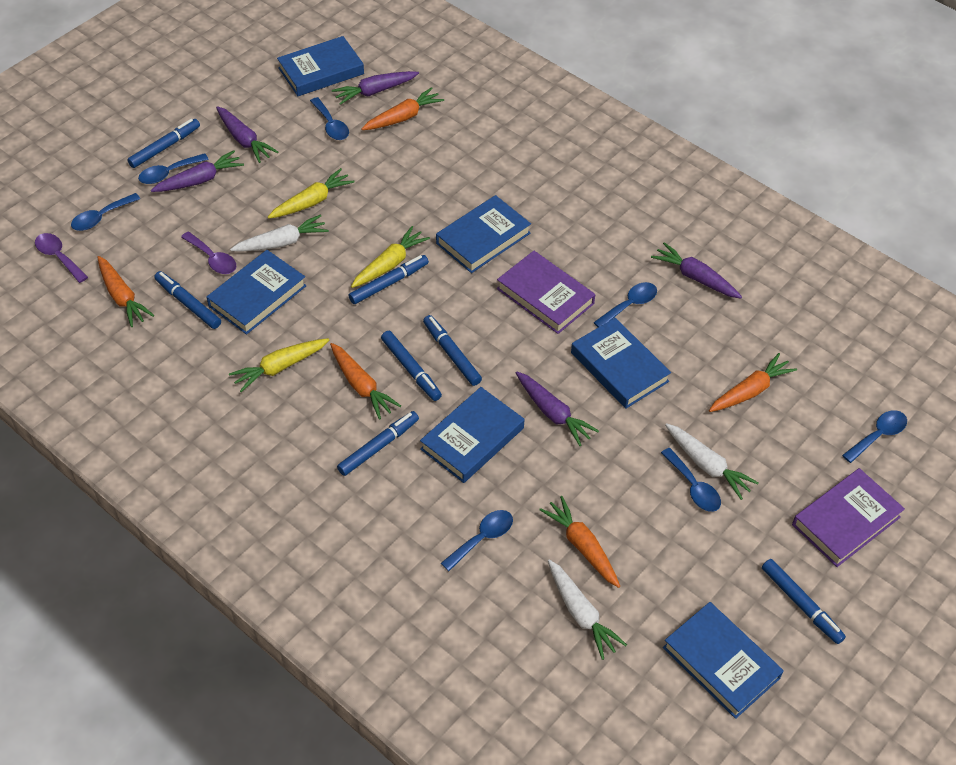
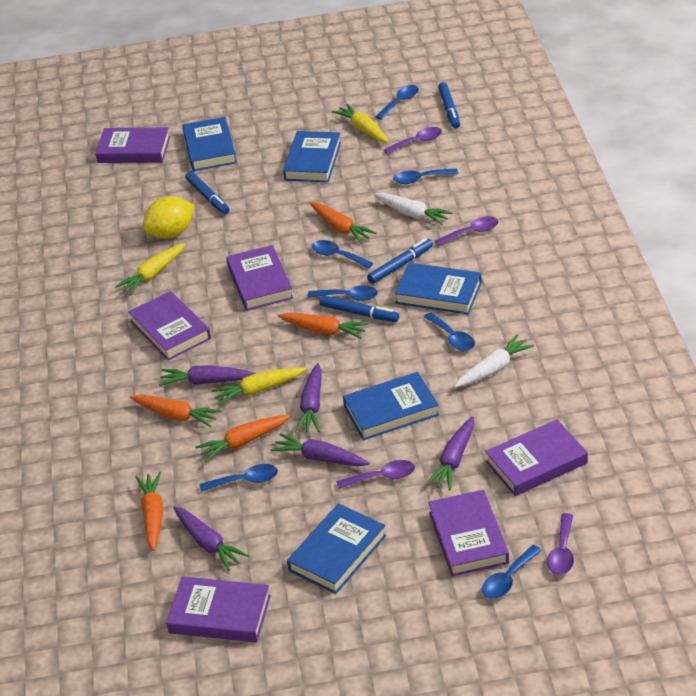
blue book: [206,250,306,335] [277,36,364,96] [420,387,524,483] [436,195,531,273] [571,318,671,409] [663,602,784,719] = 6 -> [182,117,237,171] [283,131,341,182] [287,503,386,594] [343,372,439,440] [395,263,482,314] = 5
blue marker: [127,119,200,168] [154,271,221,329] [337,411,419,476] [348,255,429,304] [381,331,442,401] [423,315,482,386] [762,559,846,644] = 7 -> [185,171,230,214] [319,295,399,322] [367,238,433,284] [438,82,460,128] = 4
purple book: [497,251,595,334] [792,468,905,567] = 2 -> [95,127,170,163] [128,291,211,360] [166,576,271,642] [226,245,293,311] [428,490,509,577] [485,419,588,496] = 6
purple spoon: [35,233,88,283] [181,232,236,274] = 2 -> [336,460,415,489] [384,127,442,155] [435,216,498,246] [547,513,574,575] = 4
white carrot: [230,214,329,252] [548,559,627,660] [665,423,759,500] = 3 -> [374,193,453,225] [454,334,534,388] = 2
yellow lemon: none = 0 -> [142,196,195,238] = 1

